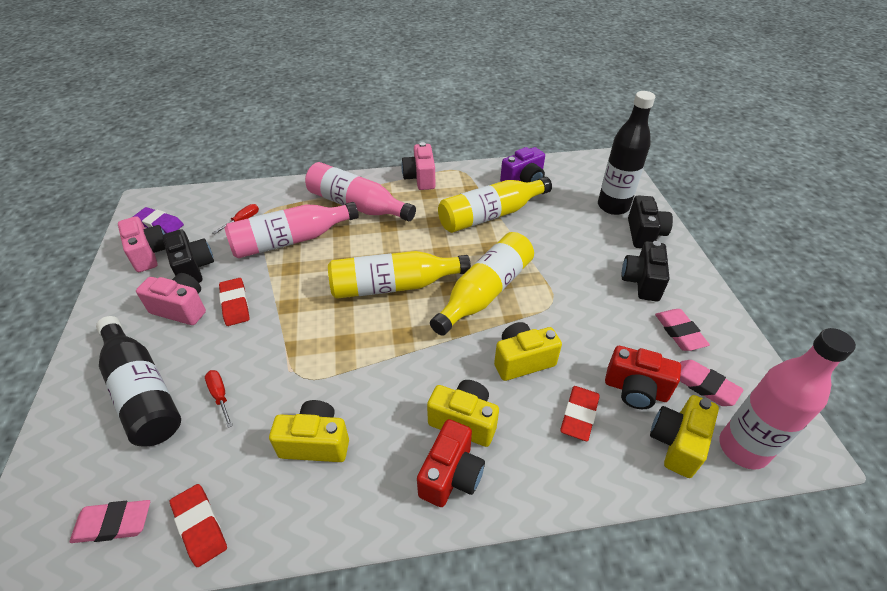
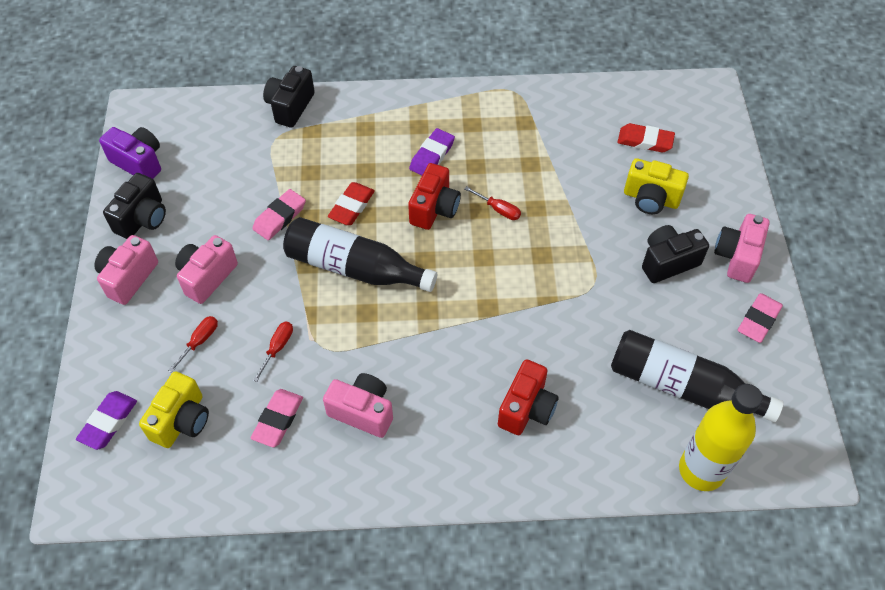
pink bottle: [225,202,359,258] [305,162,416,221] [719,328,856,470] = 3 -> none = 0
pink camera: [118,216,165,272] [136,273,206,325] [401,142,435,190] = 3 -> [94,235,158,305] [175,235,238,304] [323,373,393,438] [714,214,770,283] = 4
purple eraser: [133,207,184,234] = 1 -> [76,391,137,450] [409,128,455,175] = 2
red eraser: [170,484,227,567] [219,278,249,326] [560,386,600,441] = 3 -> [328,182,375,225] [618,123,675,153] = 2
red screwdriver: [205,370,233,428] [212,204,259,234] = 2 -> [168,316,218,373] [253,322,293,382] [464,186,521,220] = 3
yellow bottle: [328,251,471,299] [430,232,534,336] [438,177,552,233] = 3 -> [679,384,763,491] = 1
yellow camera: [269,400,349,462] [427,380,499,447] [494,322,562,381] [650,395,719,478] = 4 -> [139,371,209,448] [624,158,689,214] = 2

